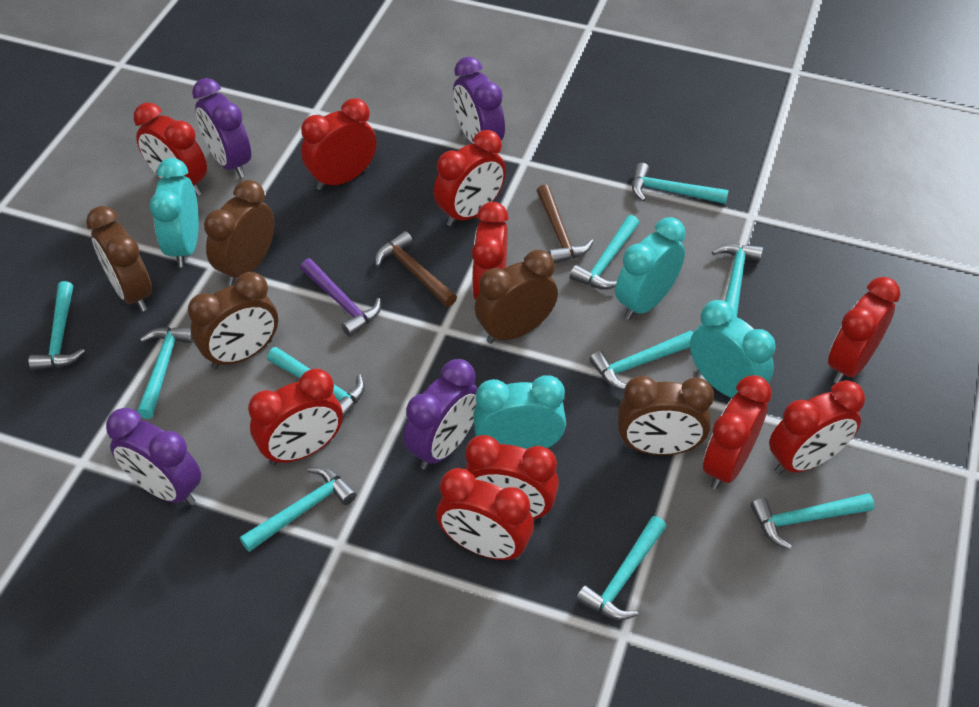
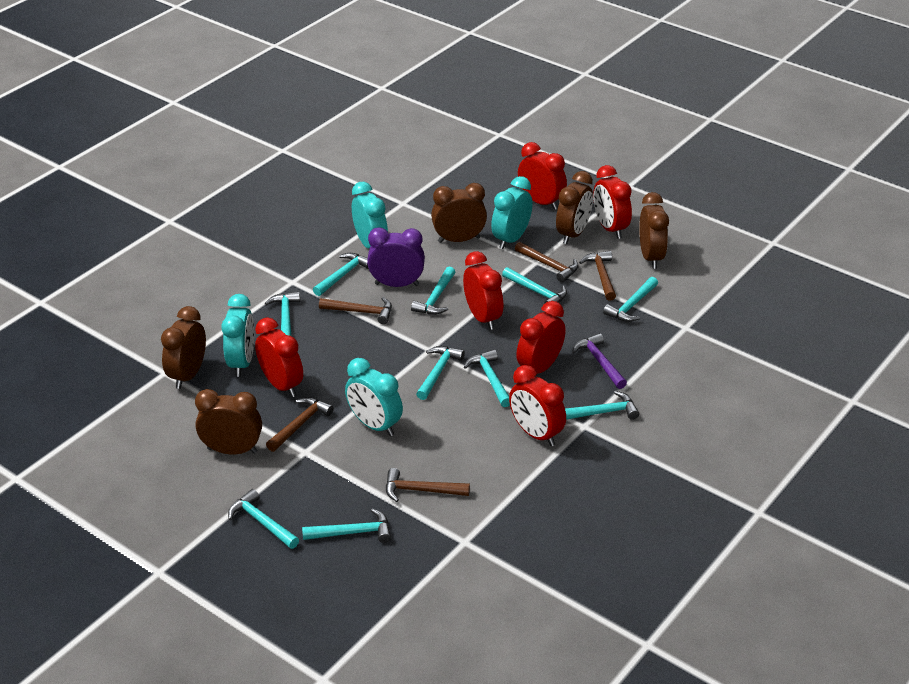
brown hammer: [375,231,457,307] [537,184,594,263] = 2 -> [266,397,334,452] [319,297,392,324] [386,468,470,502] [515,242,579,283] [579,251,616,301] = 5
purple clock: [106,408,201,505] [192,78,251,178] [404,359,478,470] [453,57,505,144] = 4 -> [367,227,425,287] = 1
red clock: [134,103,207,196] [248,368,343,465] [301,98,377,190] [434,130,506,226] [436,468,534,560] [465,435,559,519] [472,202,509,300] [703,375,772,489] [769,380,865,474] [828,277,900,383] = 10 -> [255,317,303,397] [463,251,503,330] [509,365,566,446] [516,301,566,373] [518,142,567,210] [593,165,632,239] = 6

